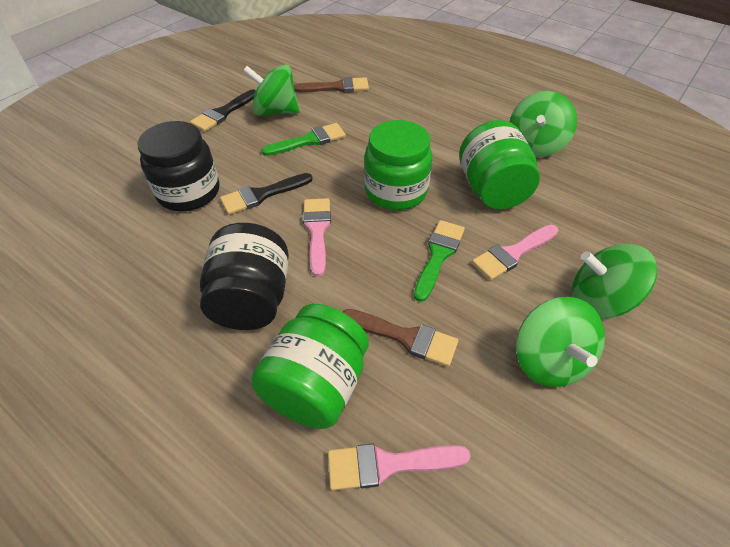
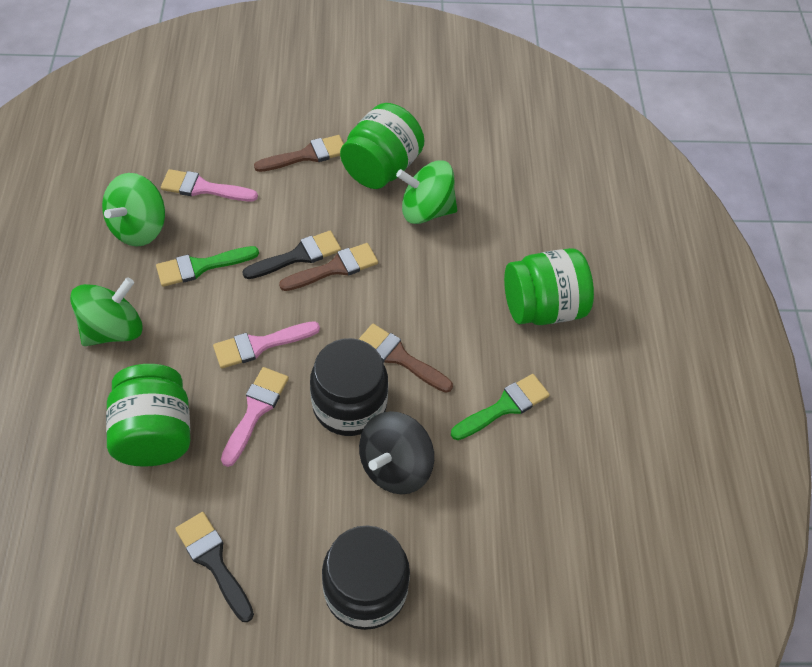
black spinning top: none = 0 -> [359,411,434,494] = 1
brown brush: [294,77,369,93] [343,309,459,367] = 2 -> [254,135,344,172] [279,243,378,291] [359,324,453,393] = 3
green spinning top: [243,64,300,116] [510,91,577,157] [516,297,605,387] [572,244,657,319] = 4 -> [70,277,143,346] [102,173,165,247] [396,160,457,224] = 3

